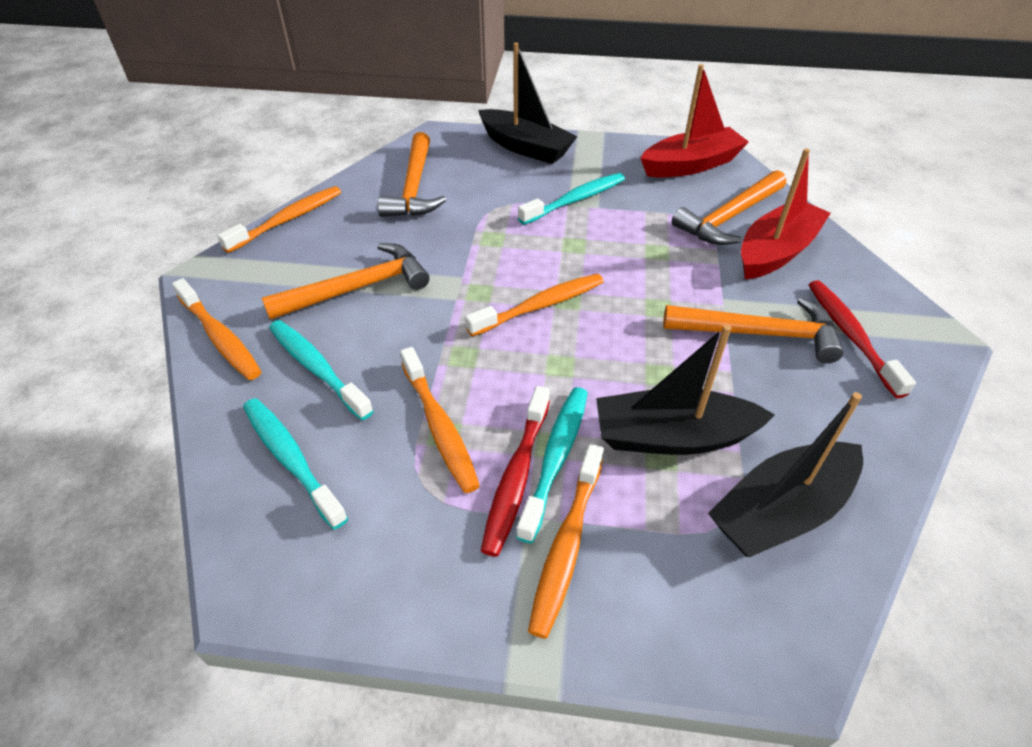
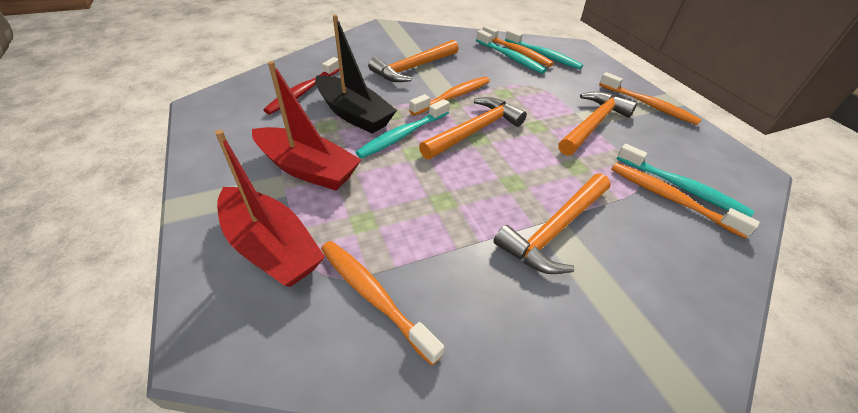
black boat: [478,43,577,164] [596,324,775,455] [708,392,863,557] = 3 -> [315,15,397,134] = 1
red toothbrush: [481,386,550,557] [809,280,916,398] = 2 -> [263,57,340,115] = 1

